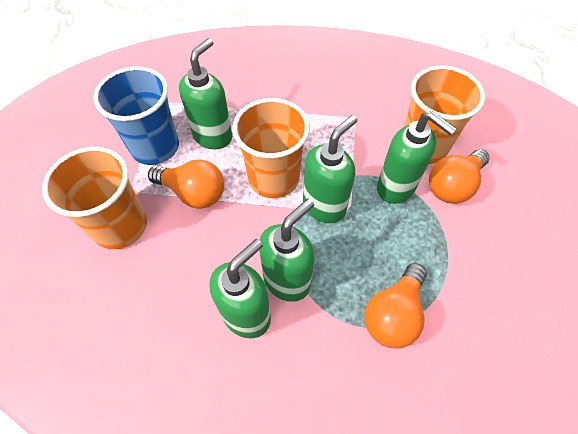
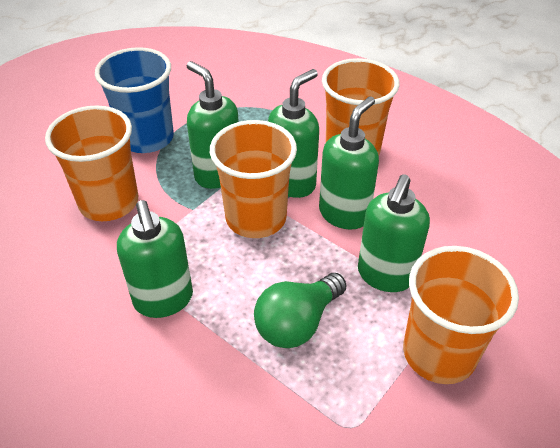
green light bulb: none = 0 -> [254,273,347,348] = 1
orange cup: [42,147,147,249] [232,98,310,198] [404,66,485,164] = 3 -> [45,105,138,221] [210,120,297,238] [322,58,399,155] [403,246,519,384] = 4
orange light bulb: [148,159,224,209] [364,263,427,348] [429,149,489,204] = 3 -> none = 0

